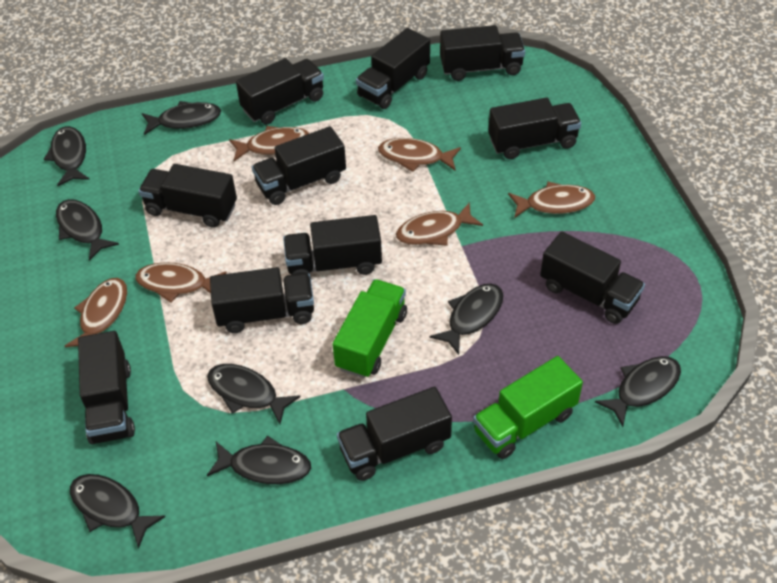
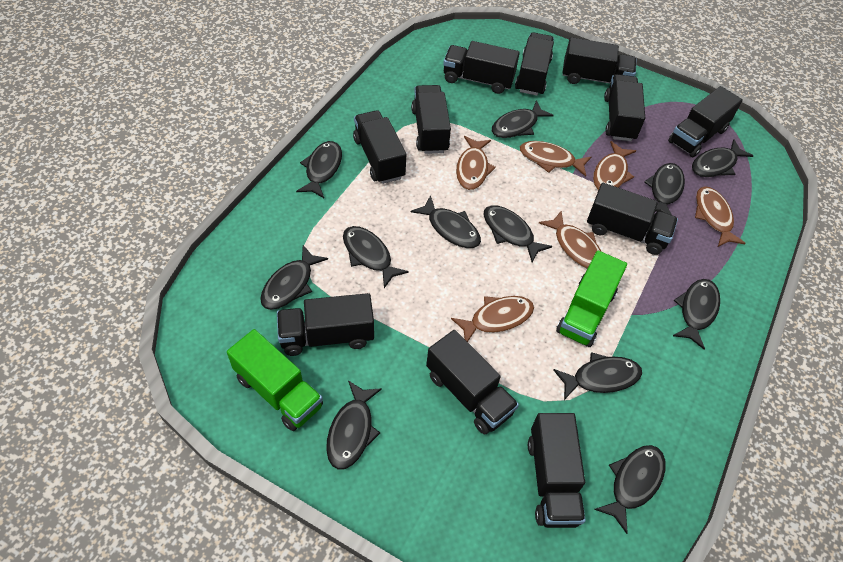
black fish: [44,126,90,186] [56,199,119,261] [70,474,165,549] [142,101,221,135] [207,364,300,424] [207,436,311,484] [430,284,503,355] [595,356,681,427] = 8 -> [260,245,328,310] [296,141,342,198] [326,380,382,470] [343,226,409,288] [411,195,481,248] [484,205,553,263] [492,100,554,138] [553,352,642,400] [594,445,666,534] [644,163,685,215] [673,279,720,349] [692,139,753,177] = 12

